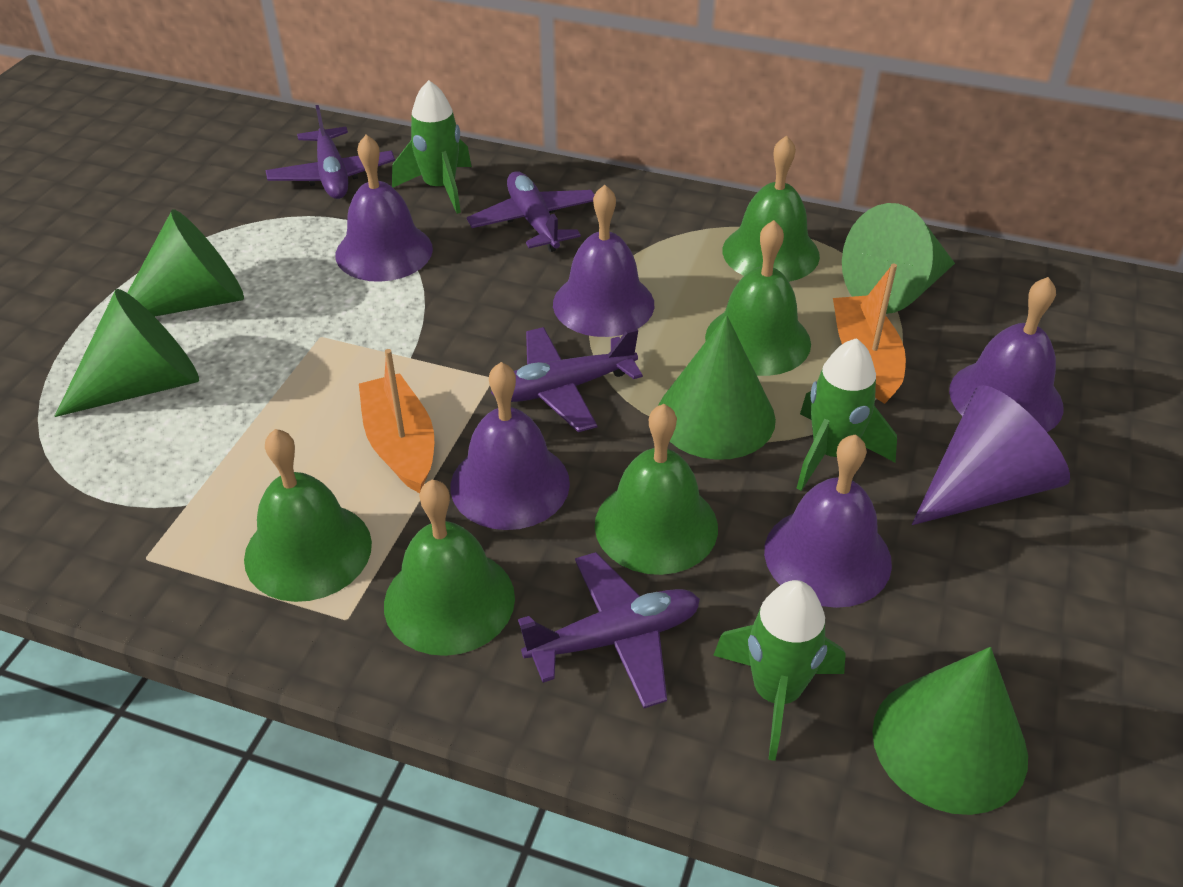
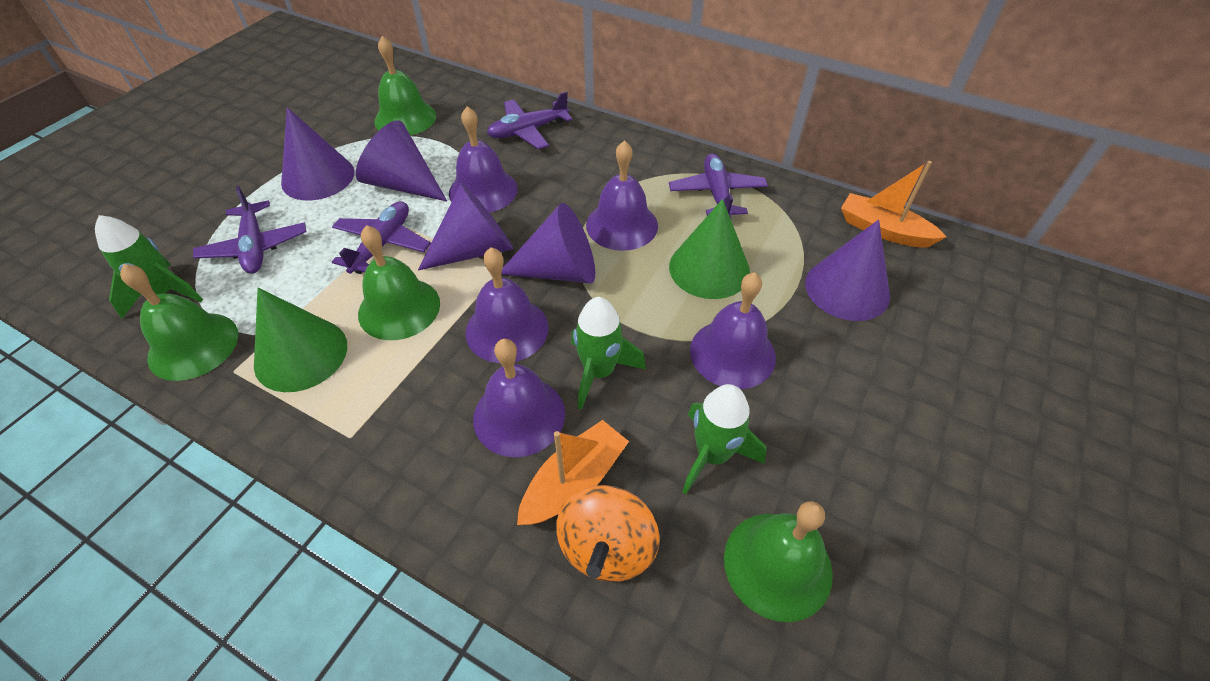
green bell: [244,429,372,602] [384,480,515,656] [595,404,718,575] [705,220,811,376] [722,135,820,282] = 5 -> [120,264,238,381] [358,225,440,340] [374,36,436,136] [724,501,833,622] = 4
green cone: [54,289,199,417] [127,209,244,317] [658,315,776,460] [842,203,955,314] [872,647,1028,815] = 5 -> [254,288,347,392] [669,199,750,299] = 2
orange spinning top: none = 0 -> [556,485,660,582] = 1
purple cone: [912,385,1070,525] = 1 -> [281,107,355,200] [356,120,447,201] [418,183,513,271] [501,203,595,283] [805,220,890,321] = 5

